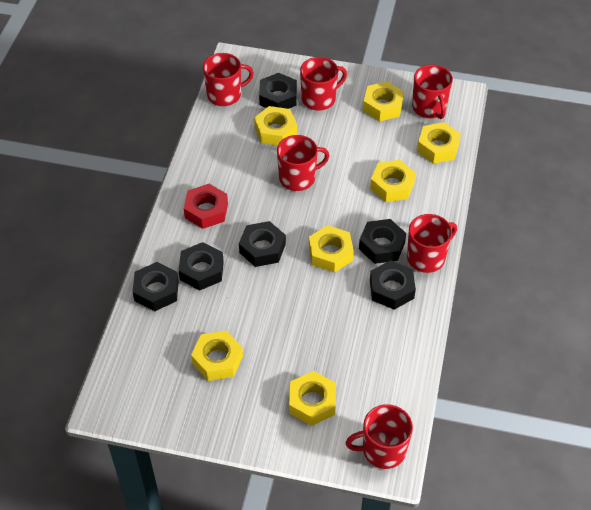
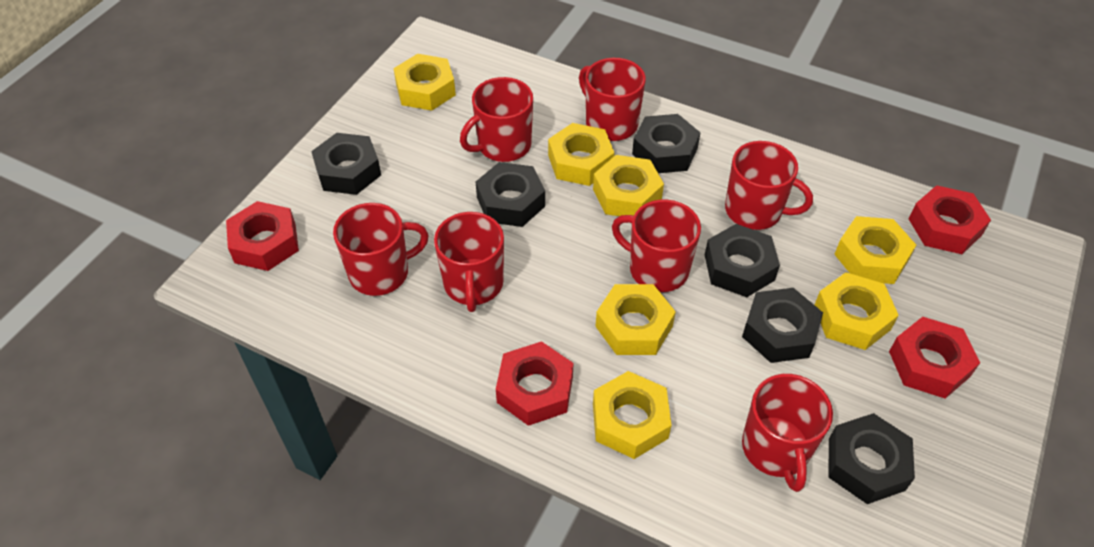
red mug: [203,53,254,106] [277,135,330,191] [300,57,347,111] [345,404,413,469] [407,214,457,273] [412,65,453,119] = 6 -> [333,203,429,296] [434,212,504,312] [460,77,533,162] [579,58,646,141] [612,199,701,292] [725,141,813,230] [742,374,833,492] = 7
red nut: [184,184,228,229] = 1 -> [226,201,299,271] [496,341,573,426] [889,317,980,399] [909,185,991,254] = 4

